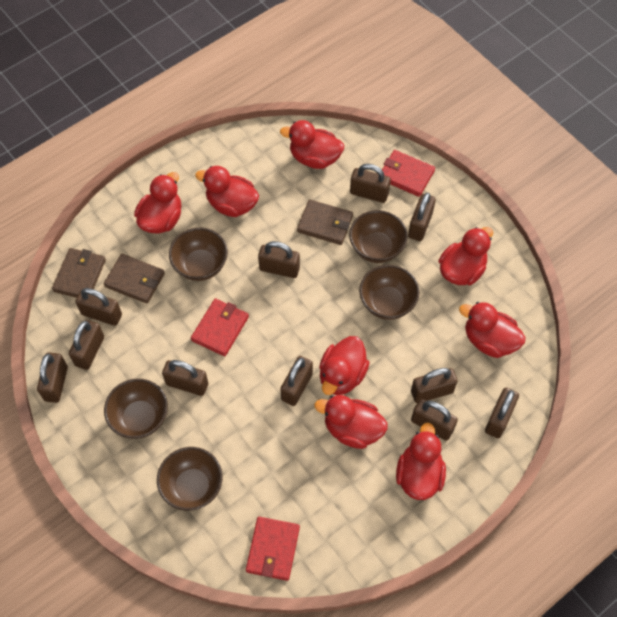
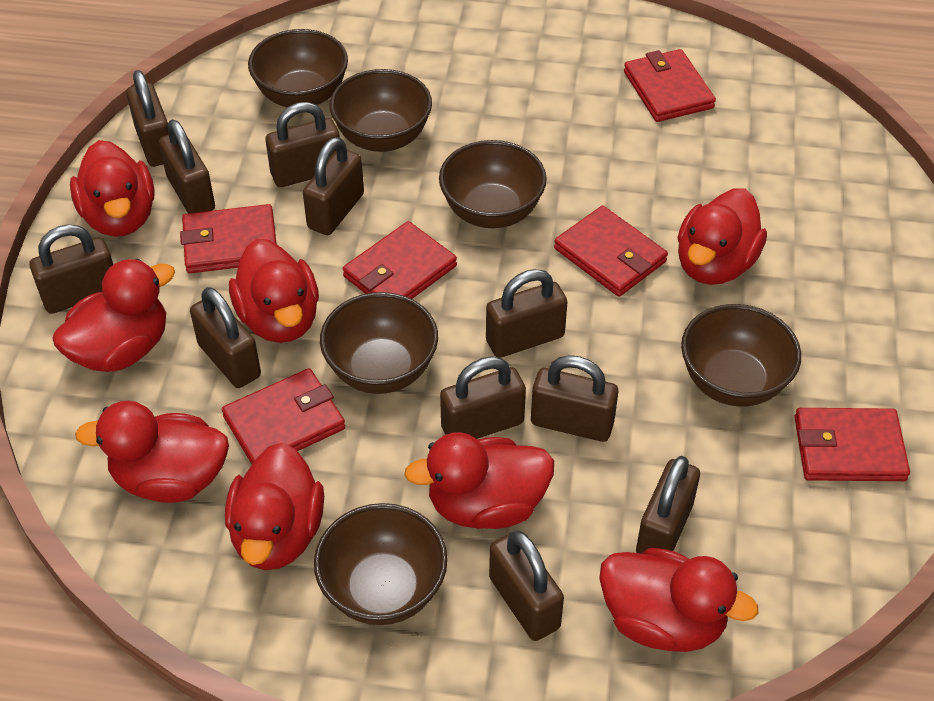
brown bowl: [104,379,168,439] [157,447,223,511] [169,228,228,281] [349,210,408,263] [359,265,419,320] = 5 -> [248,29,348,107] [314,503,448,625] [320,292,438,394] [330,69,432,152] [439,140,547,228] [681,304,801,407] = 6
brown wallet: [52,248,106,298] [104,254,165,304] [297,199,353,245] = 3 -> none = 0
red wallet: [191,298,249,356] [246,517,300,581] [382,150,435,197] = 3 -> [180,204,277,273] [222,368,345,464] [343,221,457,299] [554,206,668,297] [624,49,716,122] [794,408,910,481] = 6

